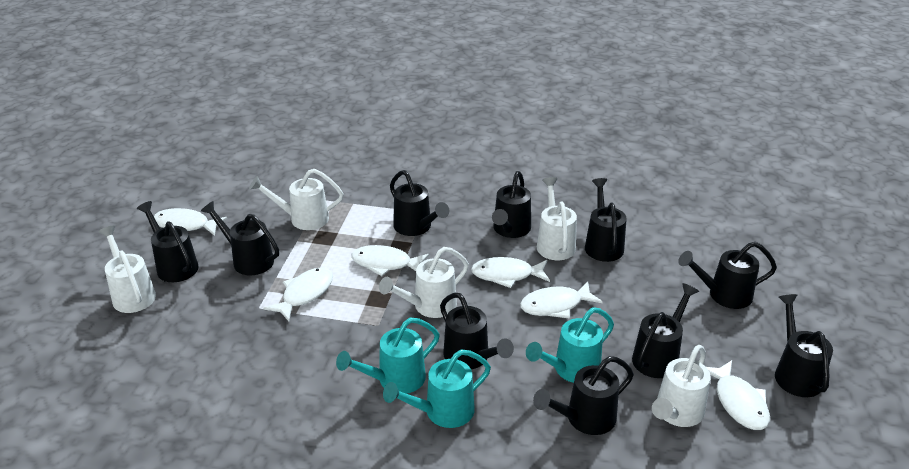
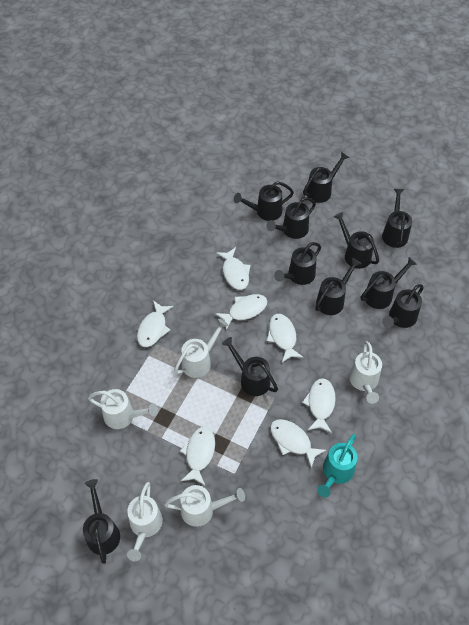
black watering can: [137,201,199,282] [201,201,279,275] [390,170,449,236] [440,293,514,369] [492,171,531,238] [533,356,634,435] [585,178,627,262] [632,283,699,378] [678,242,777,309] [775,294,833,397] = 10 -> [83,479,120,564] [222,337,278,396] [234,181,294,221] [267,197,316,239] [274,242,321,285] [303,152,350,203] [315,258,361,315] [334,212,379,269] [361,257,417,309] [382,189,412,248] [382,284,423,328] = 11
turquoise watering can: [336,318,440,394] [383,349,491,428] [526,307,614,383] = 3 -> [317,434,358,498] = 1
white fish: [154,208,227,236] [263,267,333,321] [351,245,429,276] [471,257,550,288] [520,282,602,319] [706,360,770,430] = 6 -> [137,300,174,347] [180,427,215,486] [215,294,268,330] [216,247,251,290] [267,314,304,363] [270,419,326,468] [302,378,336,433] = 7

